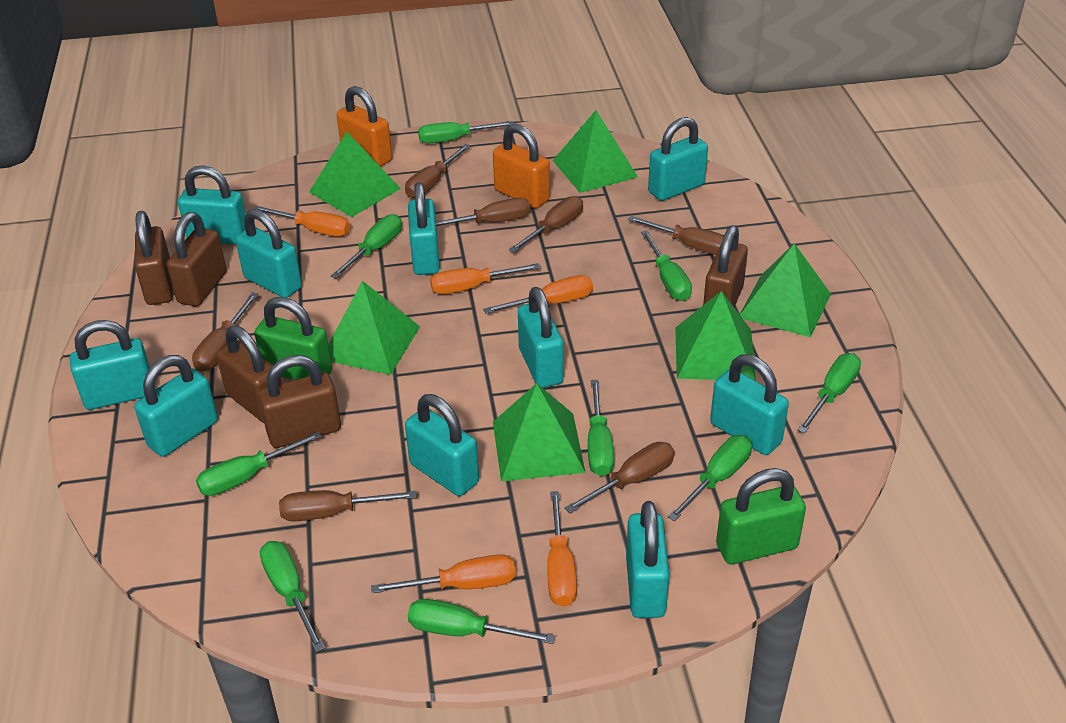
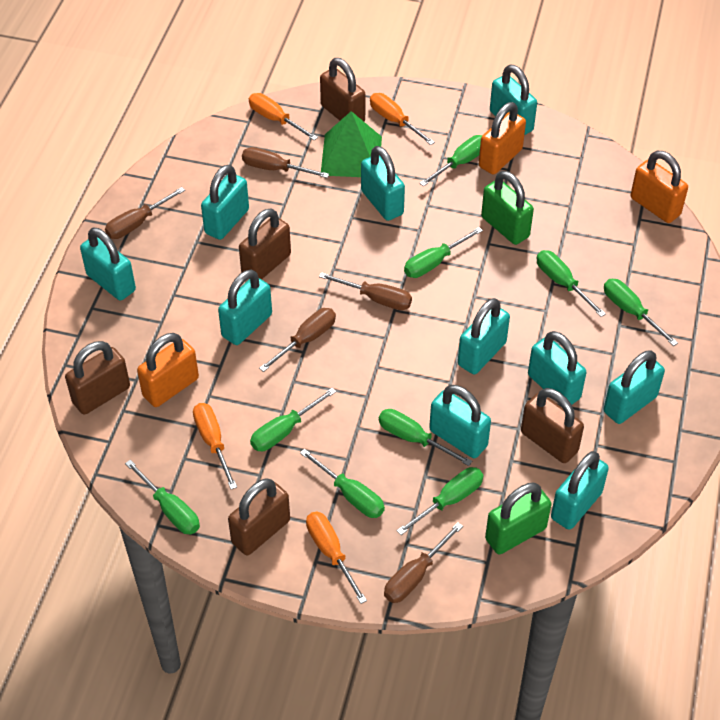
brown screwdriver: [192,293,258,372] [279,490,417,521] [405,144,471,198] [436,198,530,226] [509,196,583,253] [564,442,675,513] [628,216,724,255] = 7 -> [105,187,185,239] [242,147,329,178] [259,308,336,372] [319,272,412,310] [384,522,463,603] = 5
green pyramid: [309,132,401,217] [328,281,420,375] [493,383,586,481] [553,110,638,193] [675,291,756,381] [740,243,831,338] = 6 -> [321,111,382,177] = 1
orange padlock: [336,86,392,167] [493,124,550,208] = 2 -> [137,333,199,407] [479,102,526,174] [631,151,688,223] = 3
orange screwdriver: [254,206,350,237] [371,555,516,593] [430,263,541,294] [483,275,593,314] [547,491,577,607] = 5 -> [193,403,237,489] [249,93,318,140] [306,512,367,604] [370,93,435,145] = 4

